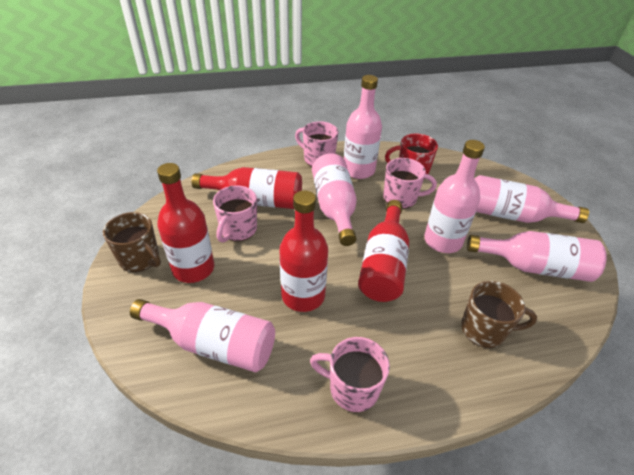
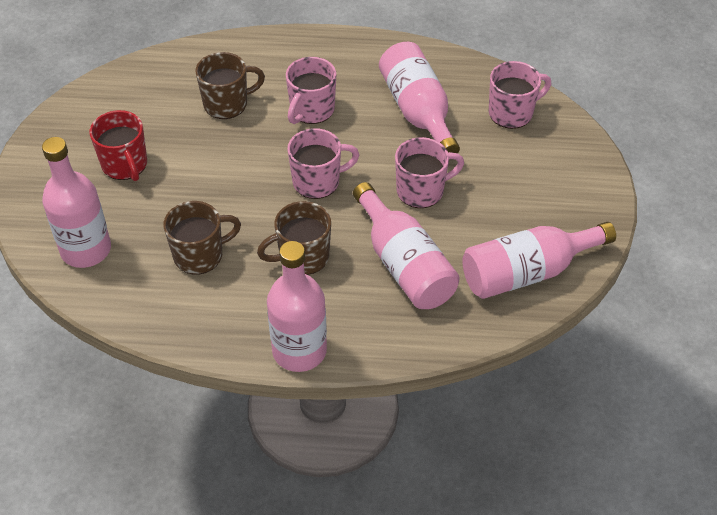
brown mug: [103,212,161,272] [461,281,537,348] = 2 -> [163,201,241,275] [195,52,265,119] [257,201,331,275] = 3
pink bottle: [130,299,275,372] [312,153,357,246] [344,75,382,179] [424,140,485,253] [467,231,607,282] [474,175,589,223] = 6 -> [42,137,111,268] [267,241,327,372] [353,182,460,309] [379,42,460,153] [462,222,616,299] = 5
red bottle: [157,163,214,283] [192,167,302,209] [279,190,328,312] [358,200,409,302] = 4 -> none = 0

